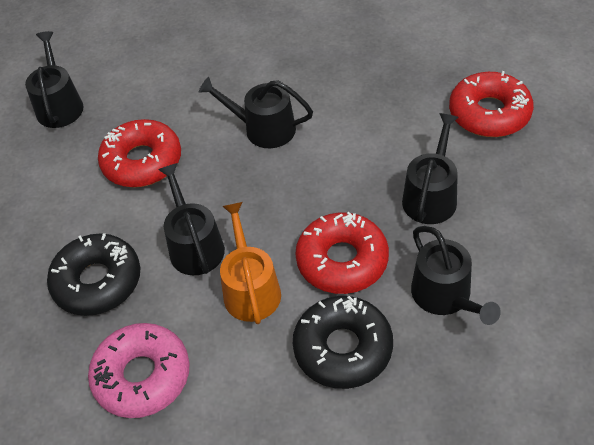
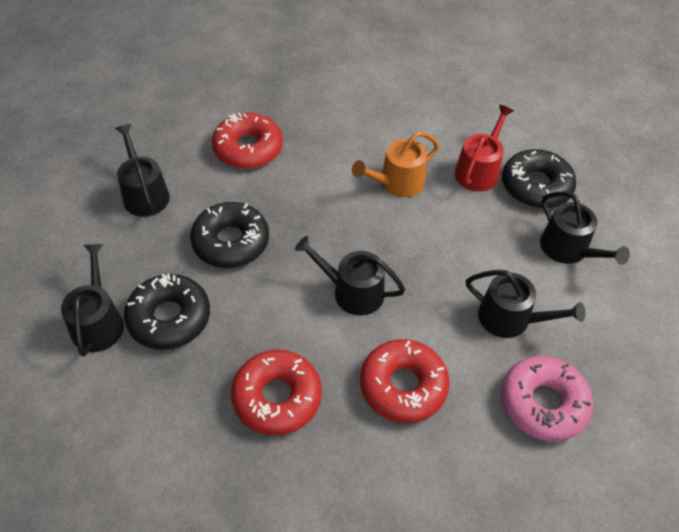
black donut: [47,233,140,316] [293,296,393,389] = 2 -> [124,274,210,350] [190,202,269,268] [502,149,576,208] = 3
red watering can: none = 0 -> [455,105,514,192] = 1

